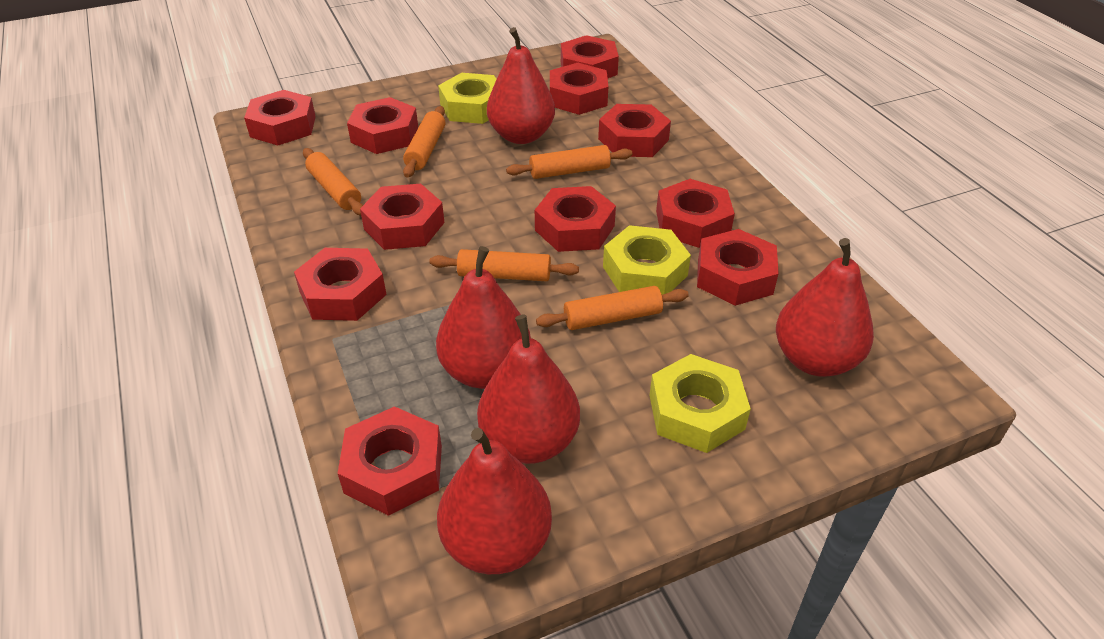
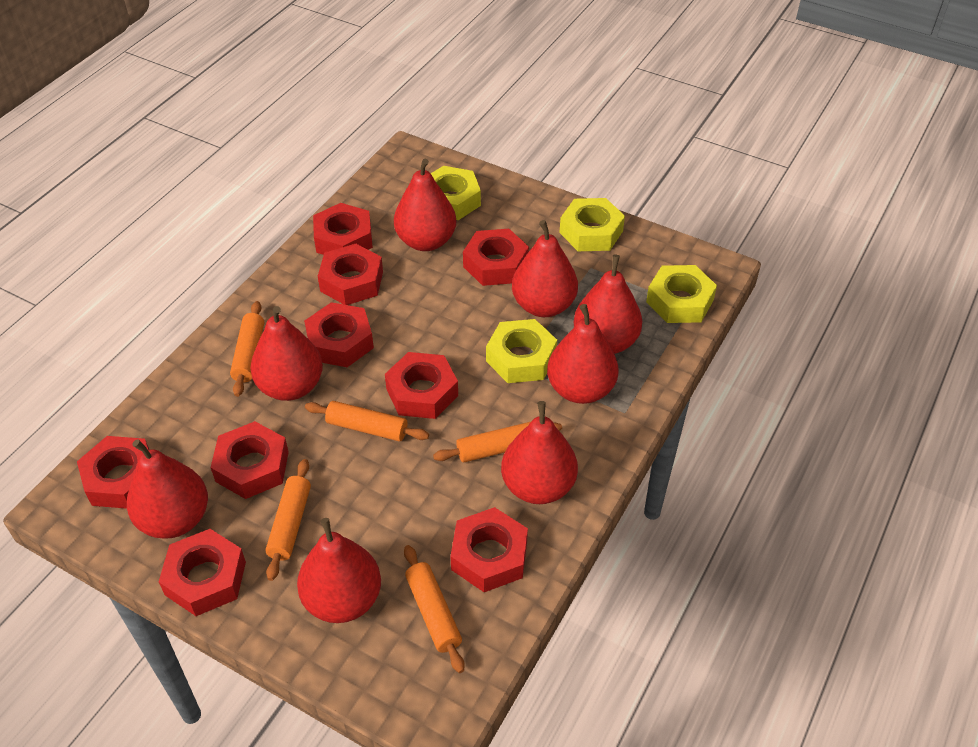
red nut: [244,90,316,145] [294,248,387,321] [338,406,442,516] [347,97,418,154] [360,184,444,250] [535,186,616,252] [550,63,608,115] [561,35,619,78] [598,104,671,157] [656,179,735,248] [697,229,779,306] = 11 -> [77,436,149,509] [159,529,246,616] [210,421,289,499] [304,302,374,367] [313,203,373,255] [318,244,383,305] [385,352,458,419] [450,507,528,592] [463,229,529,286] = 9
red pear: [436,246,531,389] [437,428,552,574] [477,315,580,464] [487,27,555,144] [776,238,874,377] = 5 -> [127,439,208,539] [250,306,323,401] [297,518,381,623] [394,159,456,251] [501,401,578,504] [512,220,578,317] [547,304,619,404] [574,255,642,354] = 8
yellow nut: [438,73,496,124] [603,225,691,295] [649,354,751,453] = 3 -> [431,166,481,220] [486,319,557,383] [560,198,625,251] [646,265,717,323] = 4

